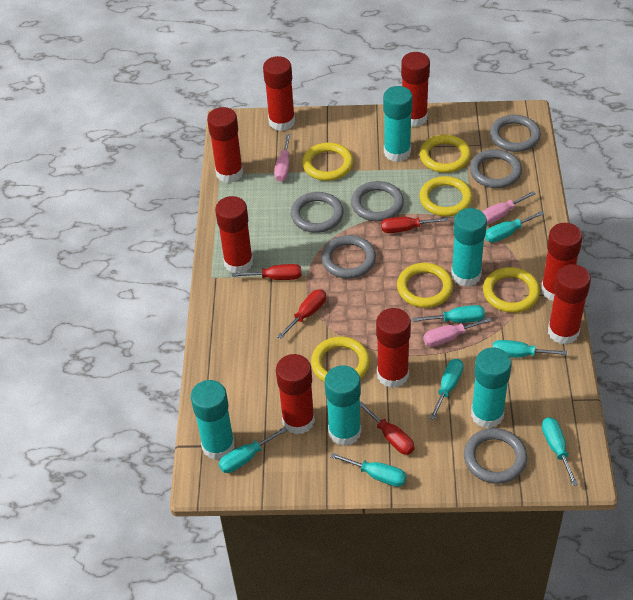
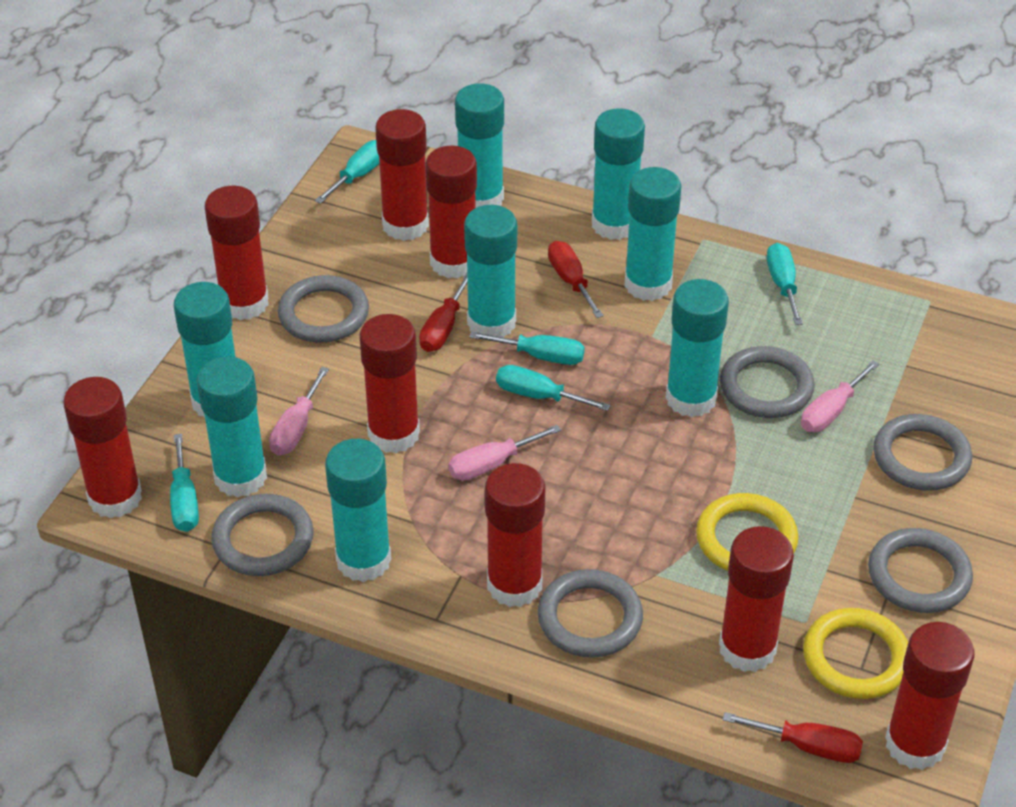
red screwdriver: [232,264,301,280] [277,290,326,339] [360,401,415,455] [381,217,449,233] = 4 -> [419,272,467,352] [548,241,604,318] [723,712,863,763] = 3
turquoise glue stick: [191,380,235,460] [325,365,361,446] [383,86,413,162] [451,208,487,287] [471,348,512,428] = 5 -> [174,282,236,417] [197,357,267,498] [325,439,391,582] [455,83,504,208] [464,205,517,338] [592,108,645,240] [624,167,681,301] [666,279,729,417] = 8
turquoise screwdriver: [219,427,287,473] [330,453,406,487] [413,305,485,323] [430,359,463,420] [485,211,544,243] [492,340,567,358] [542,417,578,486] = 7 -> [170,434,199,532] [315,140,379,204] [469,332,585,365] [496,365,610,411] [767,243,803,325] = 5
yellow ring: [302,142,353,181] [311,336,370,382] [397,263,453,308] [419,135,471,173] [419,176,472,216] [483,267,540,313] = 6 -> [696,493,798,571] [803,608,908,699] = 2

